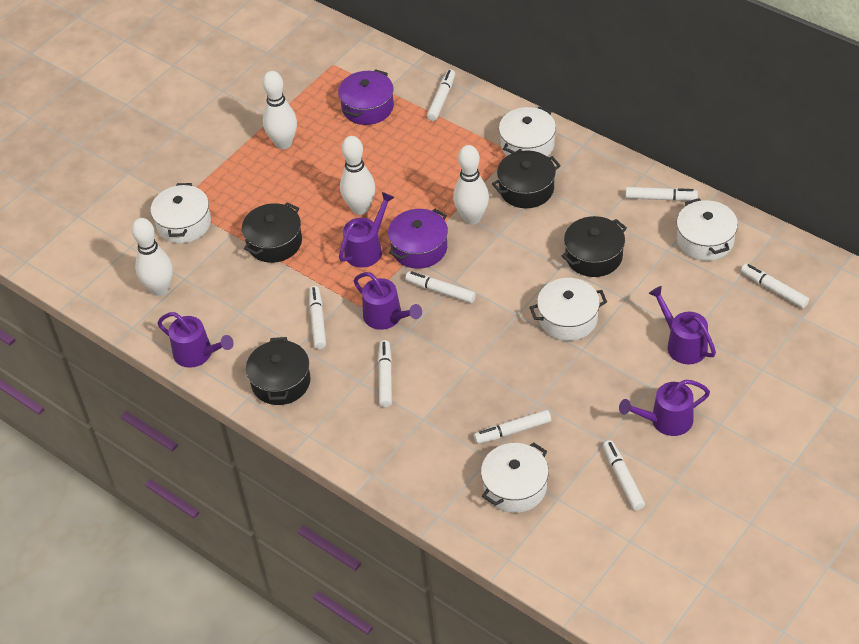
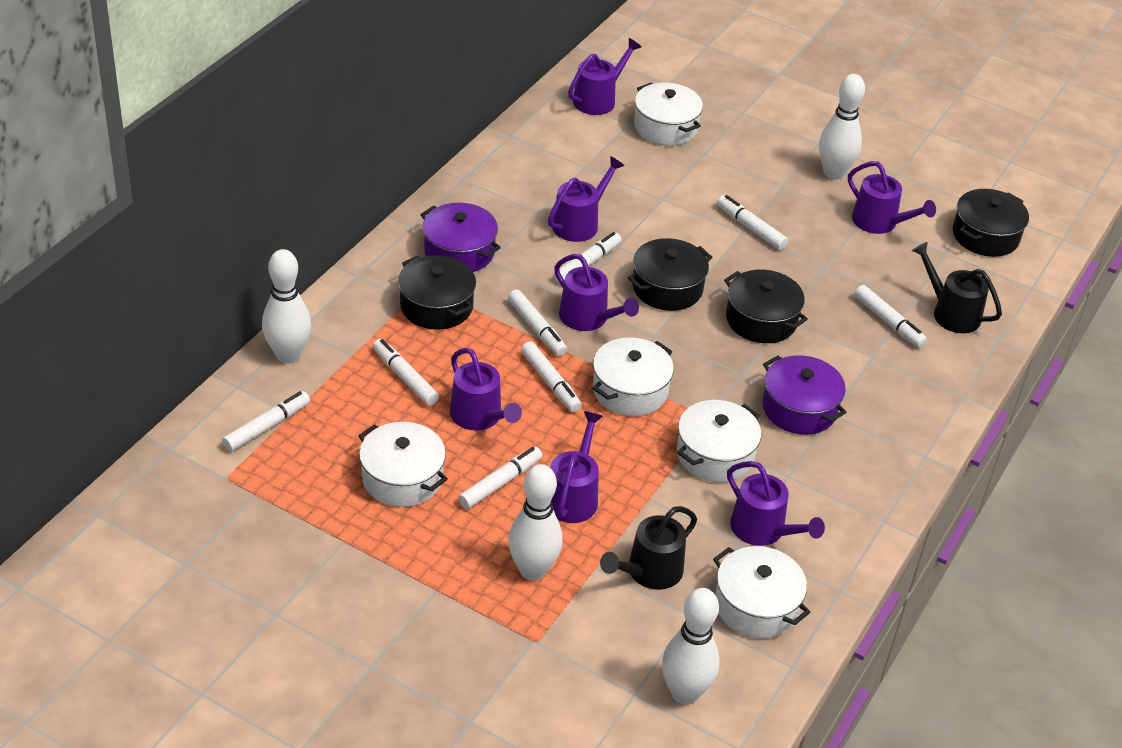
black watering can: none = 0 -> [600,506,697,590] [912,242,1002,333] = 2
purple watering can: [157,312,234,368] [339,192,395,268] [354,272,422,330] [619,380,710,436] [648,286,716,364] = 5 -> [450,348,522,430] [548,156,625,242] [550,411,603,523] [554,254,639,331] [568,38,641,115] [727,461,825,546] [848,161,936,234] = 7

